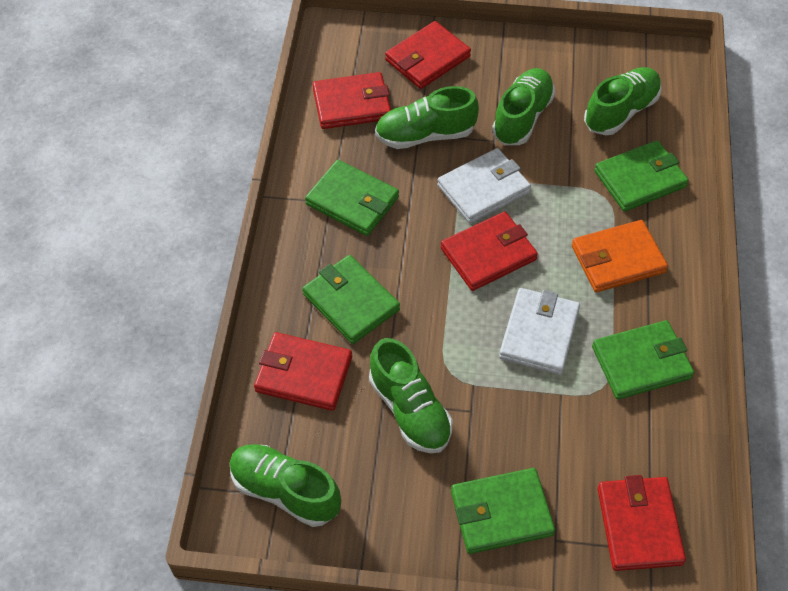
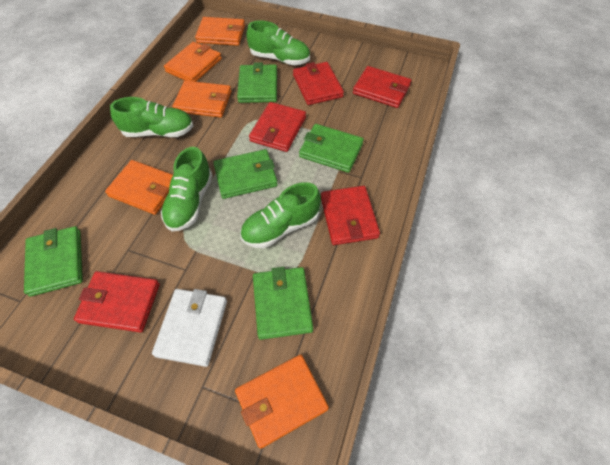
green shoe: [230,444,341,527] [369,338,452,454] [375,86,479,149] [492,68,555,145] [584,67,662,135] = 5 -> [110,97,193,137] [161,147,213,231] [240,182,321,248] [246,20,310,65] = 4
orange wallet: [572,220,668,292] = 1 -> [105,160,173,215] [164,42,222,82] [173,81,232,118] [195,17,245,46] [235,355,329,449] = 5
white wallet: [437,148,531,224] [499,288,580,375] = 2 -> [152,289,227,367] = 1

